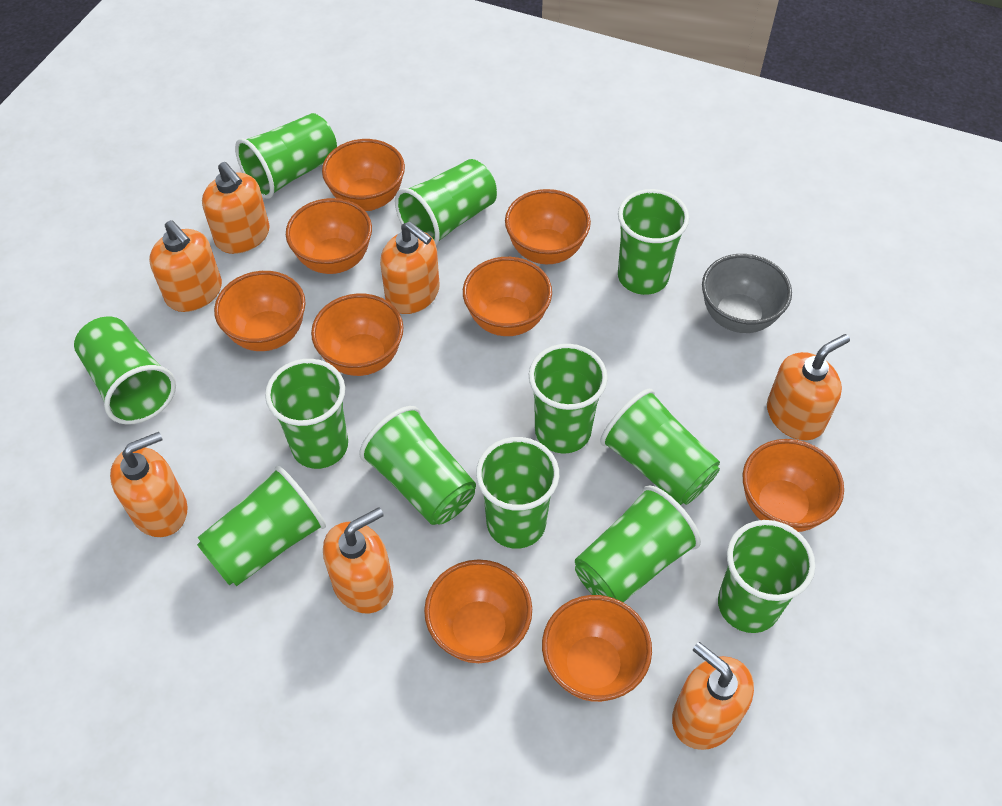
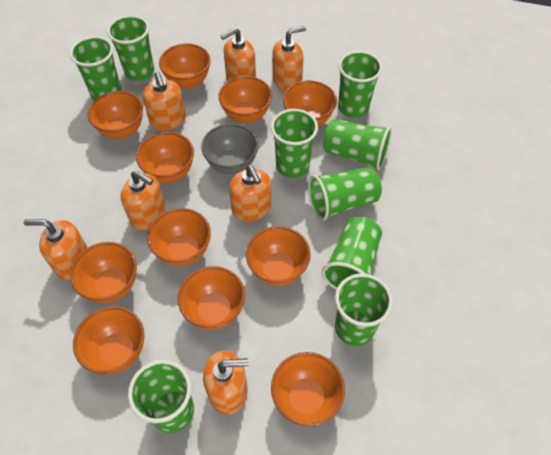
green cup: [74,316,176,425] [197,466,326,586] [235,113,337,199] [265,359,348,469] [359,406,476,525] [395,159,497,246] [476,437,559,549] [529,344,608,454] [575,485,701,603] [600,389,720,505] [618,189,689,295] [718,520,815,633] = 12 -> [70,36,121,100] [107,15,154,81] [128,360,194,433] [271,109,318,178] [308,167,382,221] [322,217,382,290] [323,119,392,170] [335,274,393,346] [338,51,382,118] = 9
orange bowl: [214,271,305,351] [286,198,372,274] [311,293,404,376] [322,139,405,211] [424,559,532,663] [463,257,552,336] [505,189,591,264] [542,595,652,702] [743,439,844,532] = 9 -> [70,242,137,303] [73,306,144,374] [88,91,143,139] [136,132,194,183] [147,208,211,266] [159,43,210,89] [177,266,245,330] [219,76,272,123] [246,226,311,286] [271,352,345,426] [283,80,337,126] = 11

